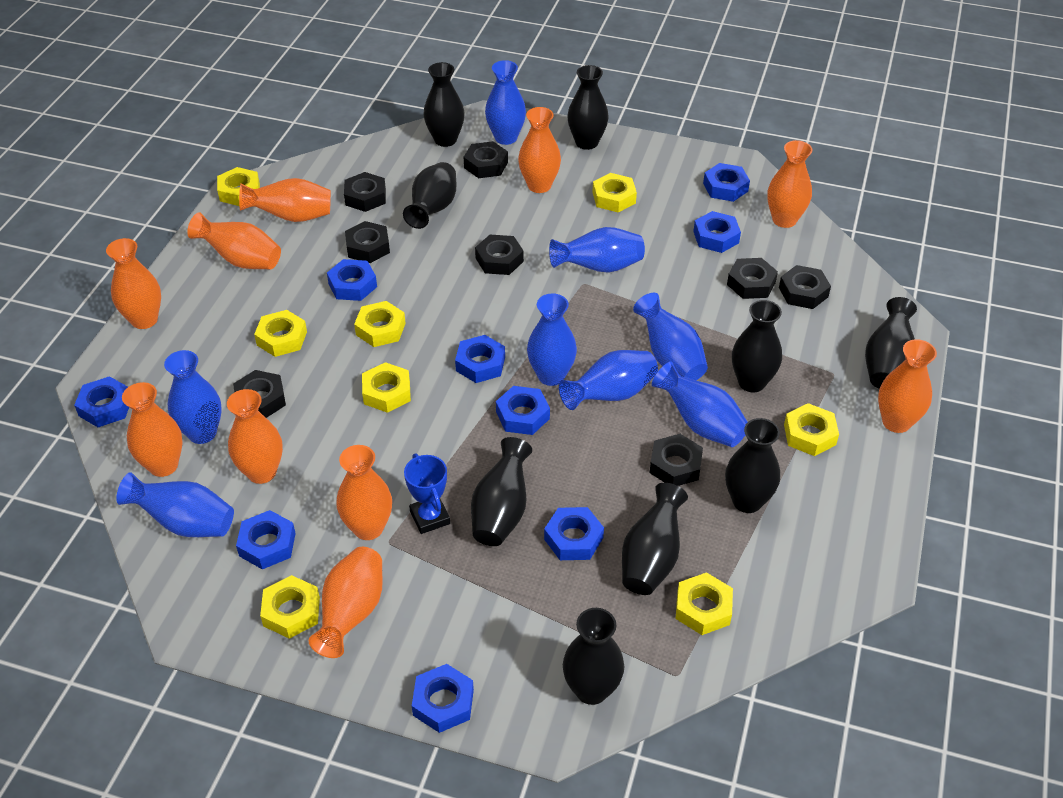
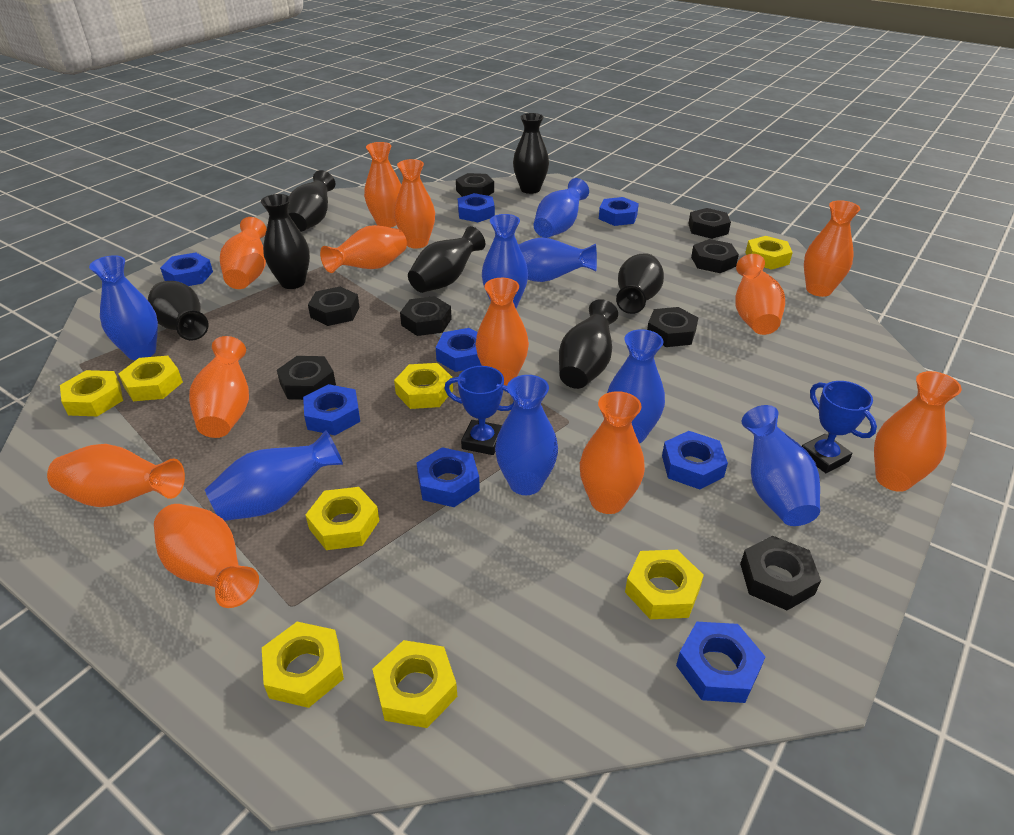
black vase: [403,162,456,229] [424,62,465,147] [471,437,532,546] [563,608,624,705] [567,65,608,150] [622,483,688,595] [725,418,780,513] [732,300,782,392] [865,297,917,389] = 9 -> [148,281,209,341] [261,194,310,289] [288,170,335,232] [408,226,485,293] [513,113,549,194] [559,299,618,389] [616,254,664,314] = 7
blue nut: [74,376,129,427] [236,510,296,569] [327,259,377,301] [412,664,474,733] [455,335,505,383] [496,386,550,435] [544,507,604,560] [693,211,741,253] [703,163,750,202] = 9 -> [160,253,213,286] [303,384,360,435] [416,447,480,507] [436,328,482,372] [458,193,495,222] [599,197,639,226] [662,431,728,489] [676,622,766,703] = 8
blue trophy: [404,453,450,534] = 1 -> [444,366,514,455] [802,381,877,473] = 2
orange vase: [106,238,161,329] [122,382,183,477] [187,212,281,269] [227,389,283,484] [239,178,331,222] [309,547,383,658] [336,445,392,540] [518,107,561,193] [767,140,812,228] [878,339,937,433] = 10 -> [47,444,185,507] [154,504,259,608] [189,336,249,438] [220,217,267,289] [320,225,407,273] [364,142,401,228] [394,159,435,248] [476,278,529,385] [580,391,645,514] [735,254,785,335] [804,200,860,297] [874,371,962,492] = 12

